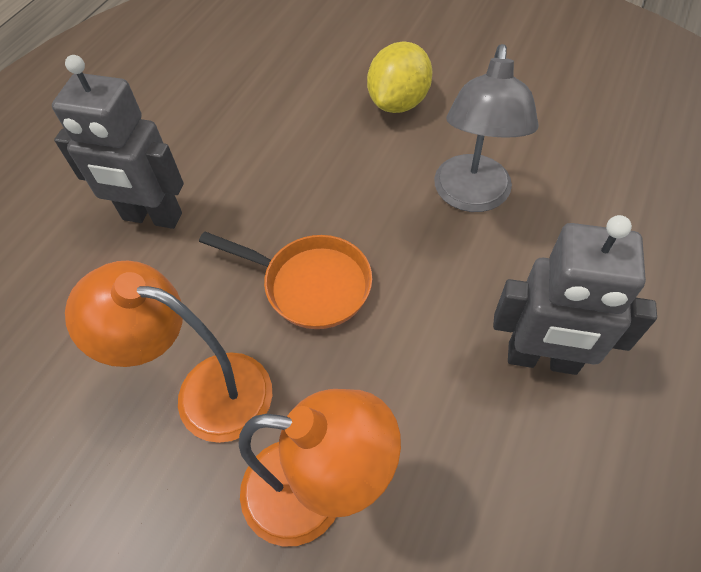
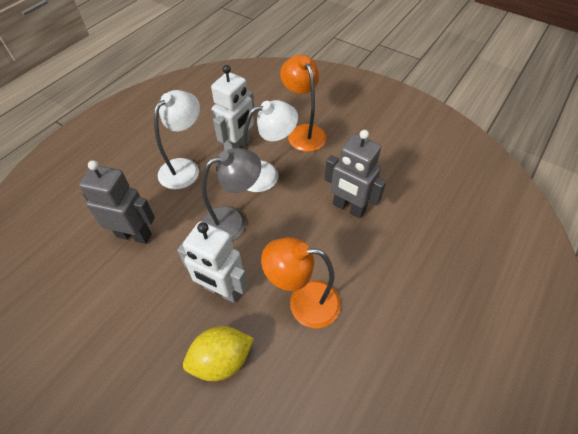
orange pan: [199,231,372,329] = 1 -> none = 0
white lamp: none = 0 -> [154,90,200,189] [243,100,298,192] = 2
white robot: none = 0 -> [177,221,248,303] [211,65,254,151] = 2

